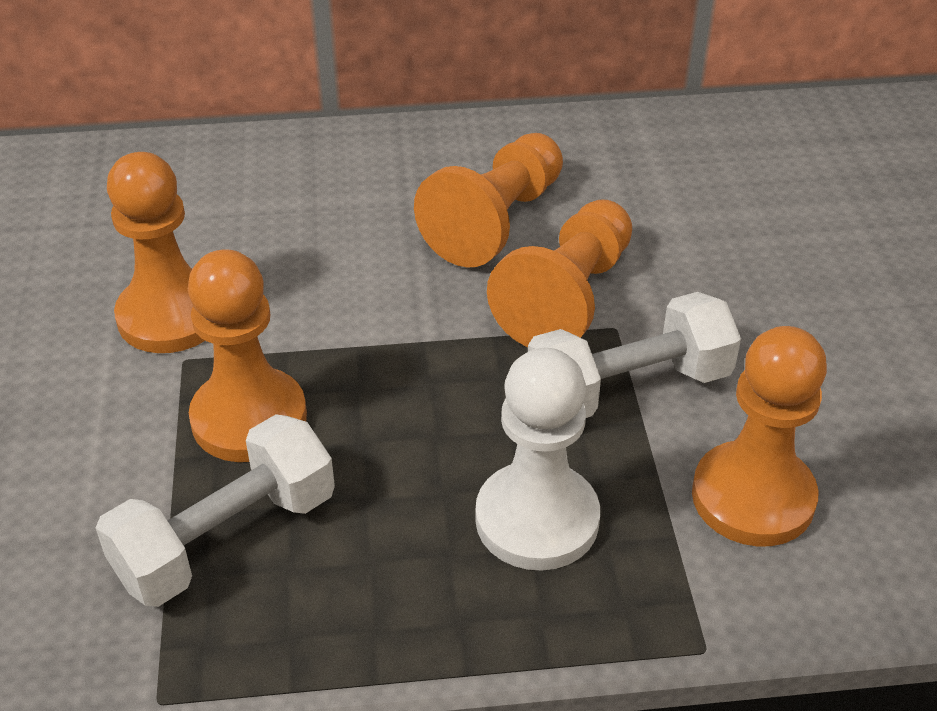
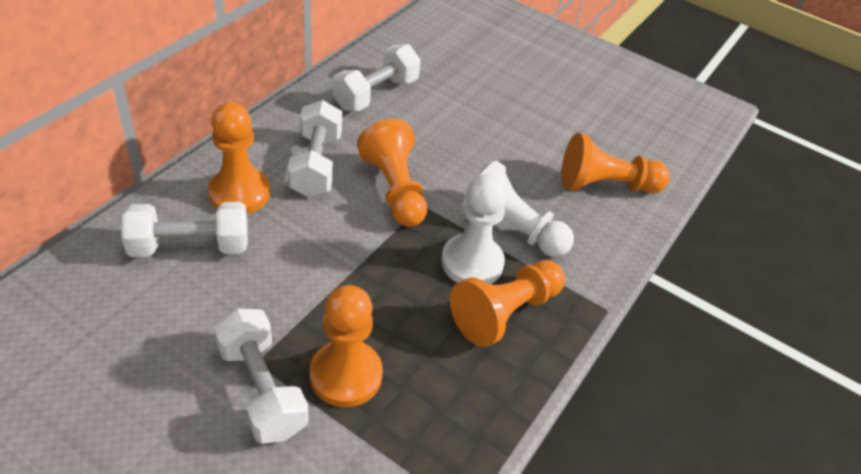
white dumbbell: [96,414,335,607] [528,292,741,418] = 2 -> [121,202,248,257] [213,308,308,444] [287,100,342,197] [332,44,421,111] = 4
white pawn: [475,348,600,571] = 1 -> [441,174,507,284] [462,161,574,257] = 2

